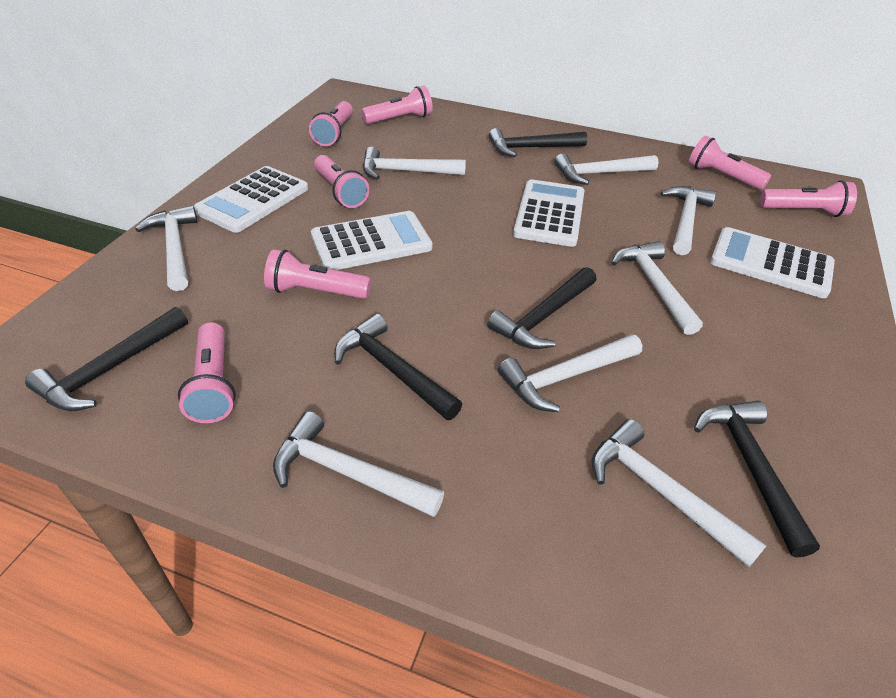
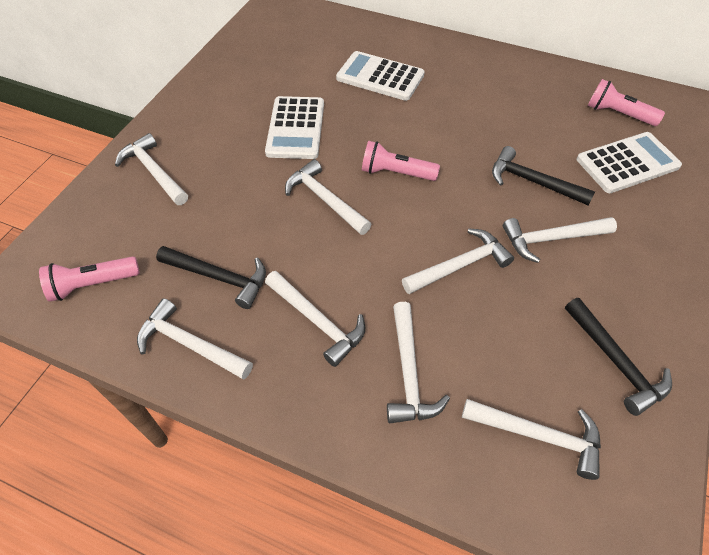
black hammer: [25,307,188,411] [334,314,462,420] [487,267,596,349] [489,128,587,157] [694,401,820,558] = 5 -> [156,246,266,309] [492,146,595,205] [565,298,672,416] = 3
pink flashlight: [178,322,236,423] [264,249,371,299] [309,101,353,146] [314,155,369,208] [362,86,433,124] [689,135,771,190] [760,180,857,217] = 7 -> [39,256,140,302] [362,141,440,181] [588,79,665,126] = 3
white calculator: [194,166,308,233] [311,211,433,270] [513,179,585,247] [710,227,835,298] = 4 -> [265,96,324,159] [336,51,425,101] [577,132,682,193] = 3

